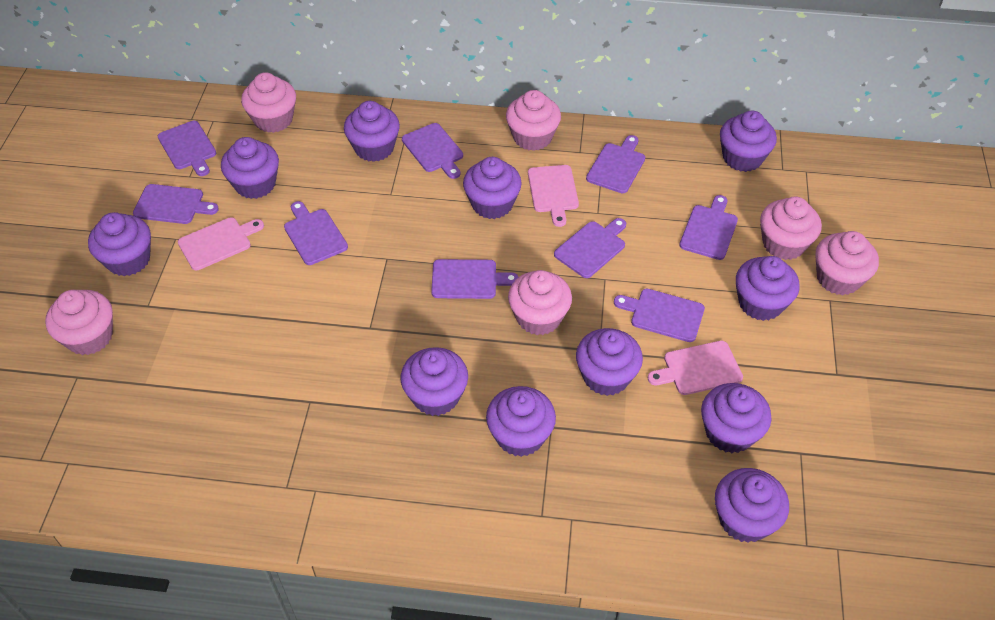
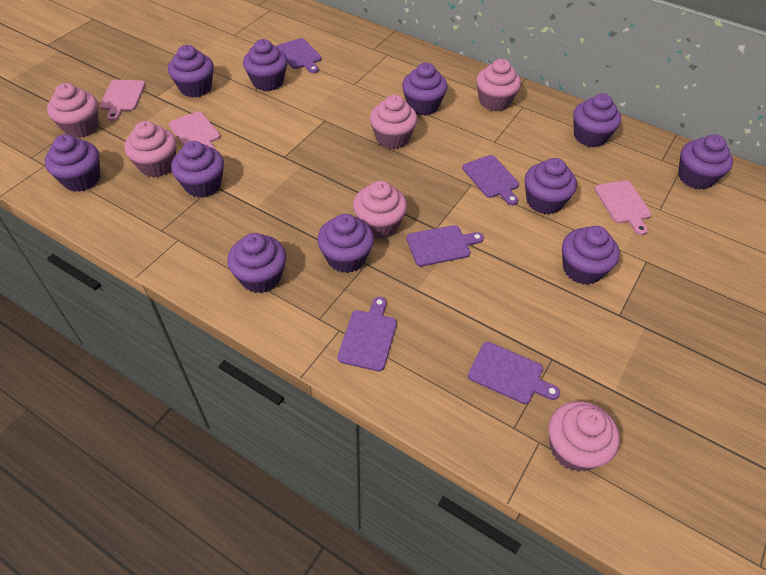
purple cutting board: [133,184,219,224] [158,121,216,176] [284,201,348,265] [402,123,463,179] [431,259,518,299] [554,218,626,278] [586,135,645,193] [614,289,705,342] [679,195,738,260] = 9 -> [276,38,322,73] [337,297,397,371] [406,225,484,266] [462,155,519,205] [468,342,560,404] = 5

